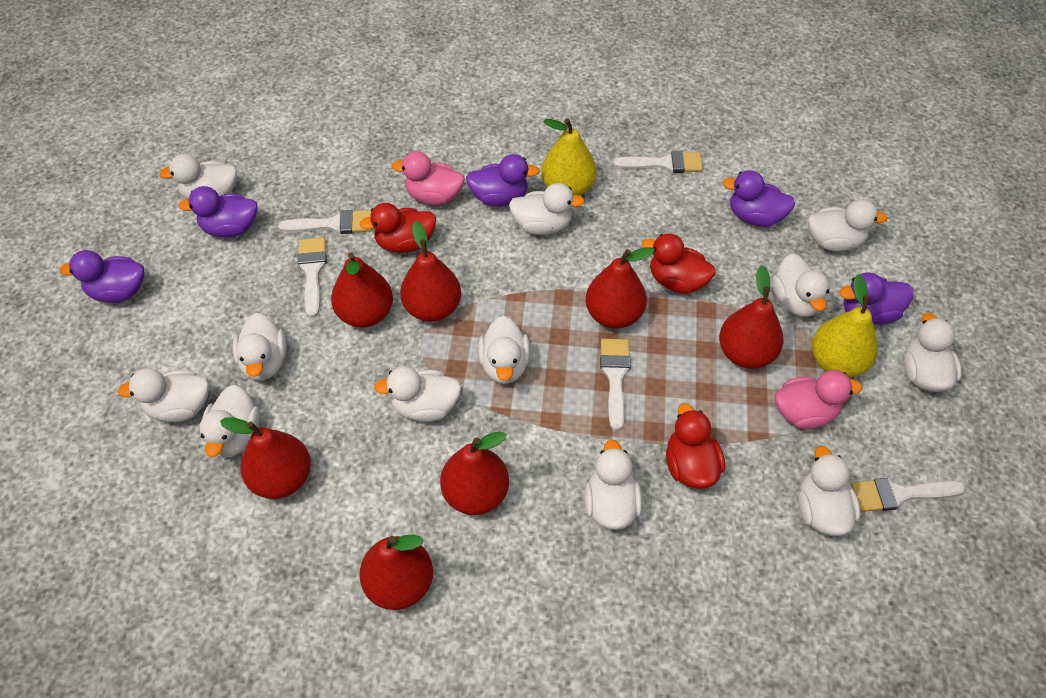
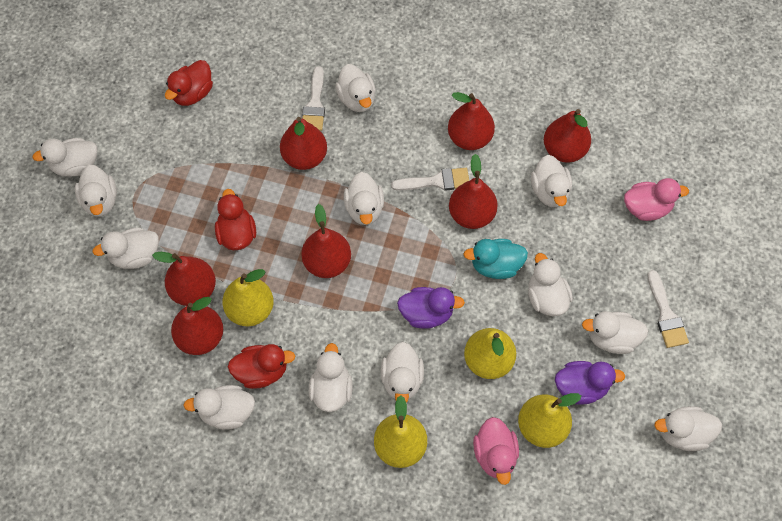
purple duck: [60,250,145,303] [178,186,258,237] [466,154,540,206] [723,170,795,227] [839,272,914,324] = 5 -> [397,287,465,329] [555,361,625,405] = 2
turquoise duck: none = 0 -> [463,239,528,279] = 1
white brush: [278,210,372,234] [298,237,326,318] [600,339,631,431] [613,151,703,173] [851,478,966,512] = 5 -> [302,66,325,131] [391,168,469,191] [648,270,689,348] = 3
yellow pear: [541,119,597,196] [812,275,878,377] = 2 -> [222,269,274,326] [374,395,427,468] [464,328,516,379] [518,393,581,448] = 4

